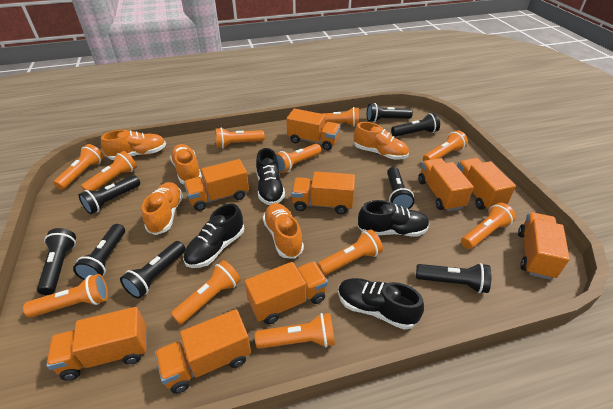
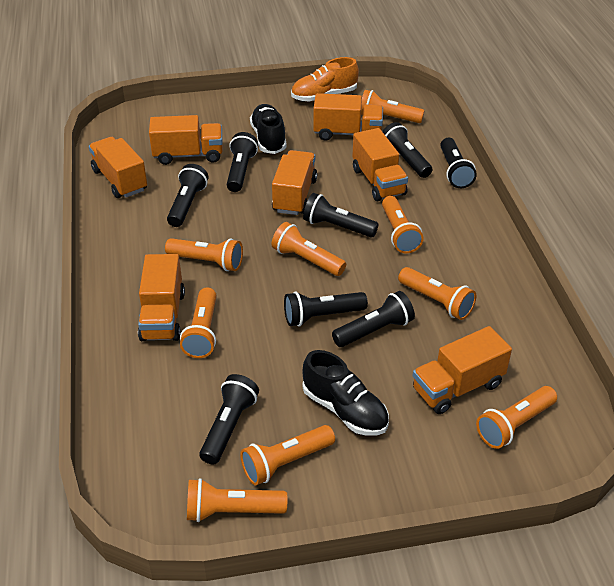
black shoe: [183,204,244,268] [256,148,285,205] [338,278,424,330] [358,200,430,237] = 4 -> [250,104,287,154] [302,350,389,436] = 2
orange flashlight: [23,274,108,318] [53,144,104,190] [81,151,137,191] [171,260,241,325] [215,128,265,148] [255,313,335,349] [276,144,321,173] [317,229,383,276] [321,107,359,127] [423,130,468,161] [461,203,516,249] = 11 -> [165,238,243,271] [180,287,217,358] [187,478,287,522] [240,425,335,486] [272,222,346,276] [361,90,424,123] [382,196,424,253] [398,267,476,320] [476,386,557,449] = 9
orange shoe: [101,130,166,160] [142,182,183,235] [170,144,202,184] [263,203,304,259] [354,122,409,159] = 5 -> [291,57,359,101] = 1
orange truck: [46,307,147,381] [155,309,251,394] [184,159,249,211] [244,261,328,325] [287,109,340,150] [291,171,355,214] [418,158,474,211] [457,158,516,211] [518,212,570,280] = 9 -> [89,137,147,198] [138,254,185,341] [149,115,223,165] [272,150,317,215] [313,93,383,141] [352,128,408,201] [413,326,512,414] = 7

